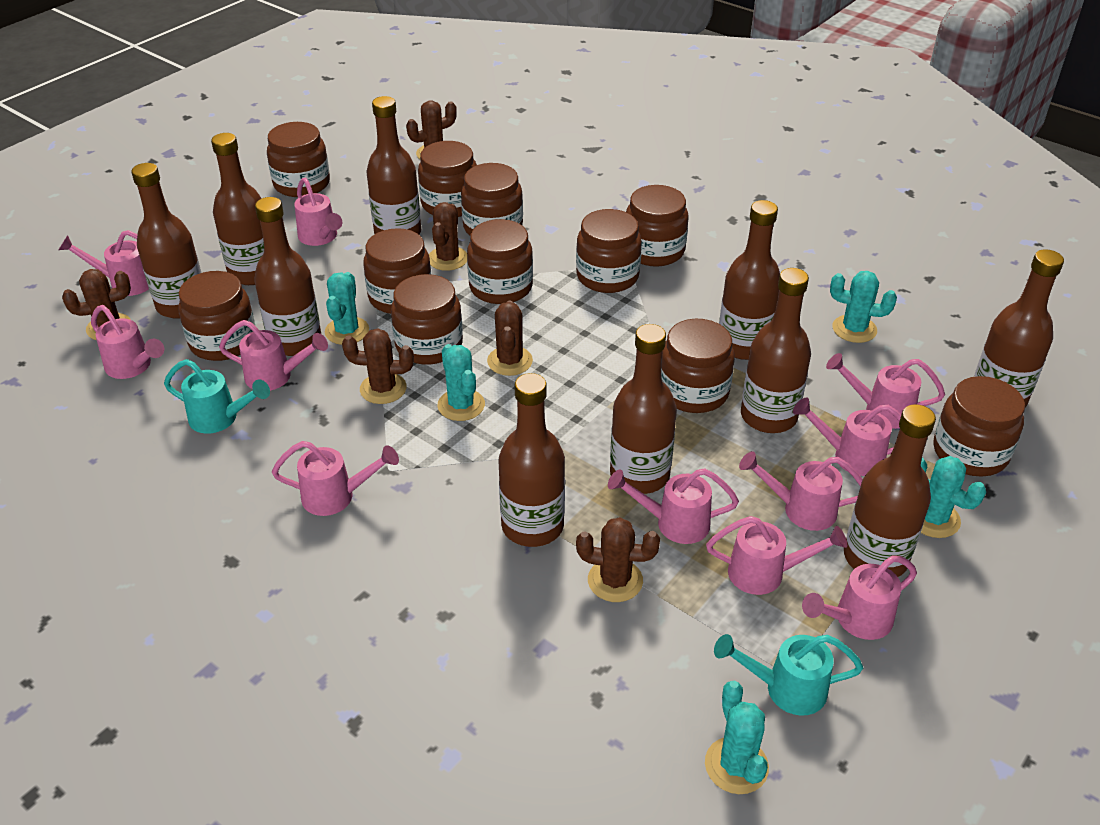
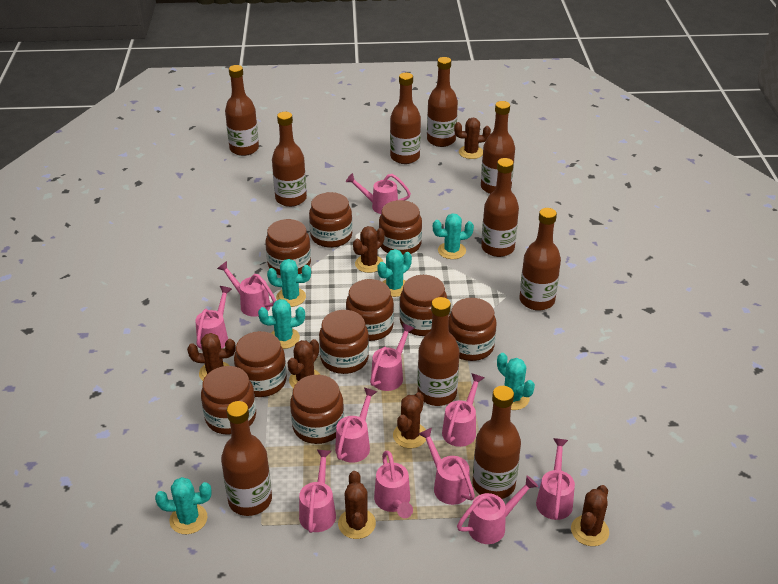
brown cactus: [62,269,131,340] [342,329,414,404] [406,100,457,159] [429,202,467,271] [487,301,533,376] [576,517,660,602] = 6 -> [187,333,236,381] [288,339,321,388] [338,471,376,539] [353,226,385,273] [393,392,426,448] [454,118,491,159] [571,485,609,546] = 7
brown jar: [178,271,255,361] [267,122,330,197] [363,228,431,314] [391,274,463,365] [418,141,477,217] [461,163,523,236] [467,219,533,304] [576,209,642,293] [626,185,688,267] [661,319,735,413] [933,376,1025,476] = 11 -> [201,366,256,435] [234,331,287,397] [265,219,311,275] [290,375,344,444] [309,192,353,248] [319,310,369,374] [346,279,394,341] [379,200,422,255] [399,275,447,336] [449,298,497,361] = 10
turquoise cactus: [325,272,369,345] [437,344,485,421] [705,681,769,794] [830,271,897,343] [921,456,986,538] = 5 -> [155,477,211,534] [258,299,305,349] [267,259,311,307] [377,249,412,297] [433,213,474,259] [497,353,535,410] = 6
turquoise watering can: [164,359,270,434] [714,634,863,716] = 2 -> none = 0

